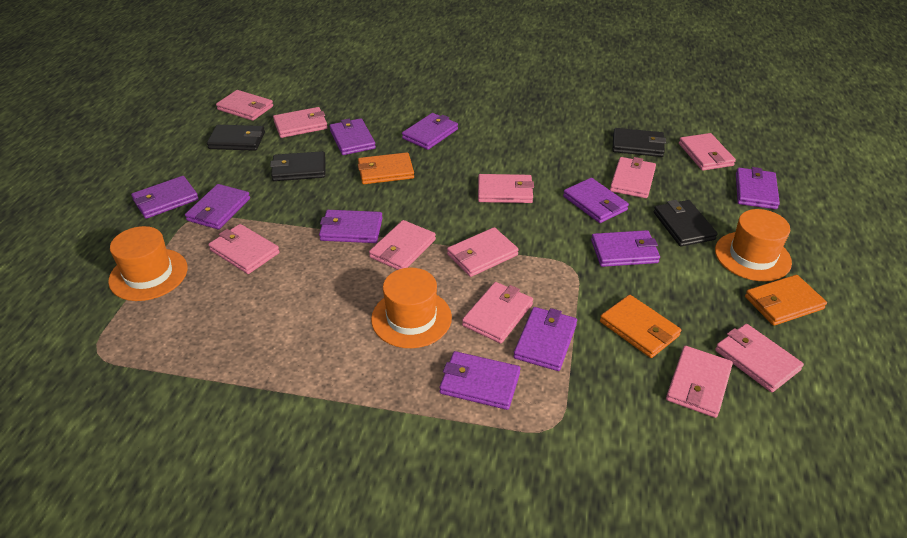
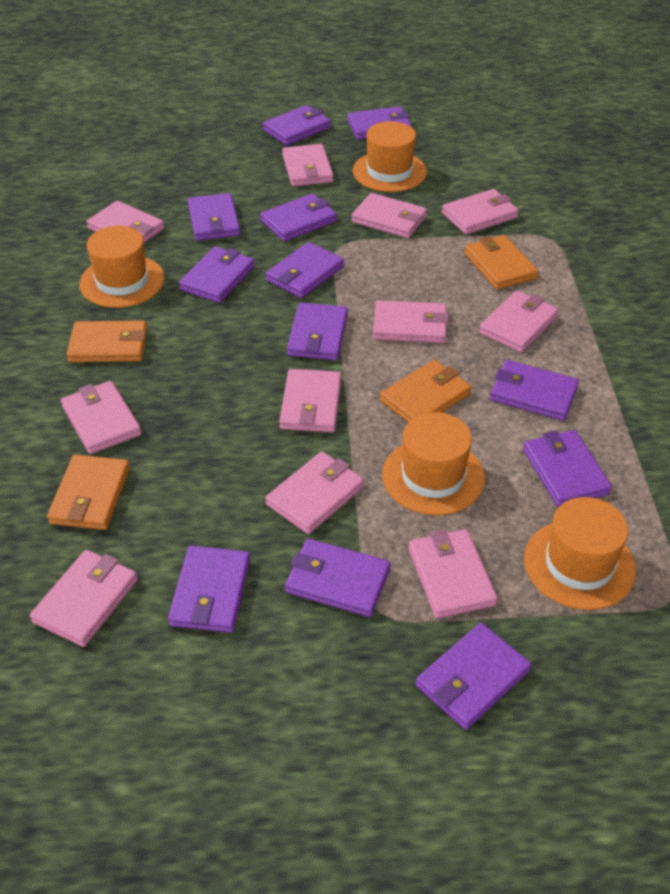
black wallet: [207,125,265,151] [270,151,325,181] [613,128,666,157] [654,200,718,247] = 4 -> none = 0
orange hat: [108,226,188,301] [371,268,452,348] [715,209,792,281] = 3 -> [79,226,165,308] [353,121,427,192] [382,412,485,515] [524,497,636,610] = 4
orange wallet: [358,152,414,184] [600,295,681,358] [745,275,827,326] = 3 -> [47,454,130,530] [67,320,147,362] [380,360,471,423] [464,235,538,290] = 4
purple wallet: [131,176,199,219] [185,184,250,229] [319,210,382,243] [329,118,376,155] [402,113,458,150] [439,351,521,410] [513,307,577,371] [563,178,629,223] [591,230,660,267] [736,167,780,209] = 10 -> [168,546,250,633] [179,246,255,303] [188,193,240,241] [260,194,337,242] [263,105,331,145] [266,242,344,298] [285,538,391,617] [287,303,348,360] [347,107,412,140] [416,623,531,730] [490,360,579,421] [523,430,612,507] = 12

